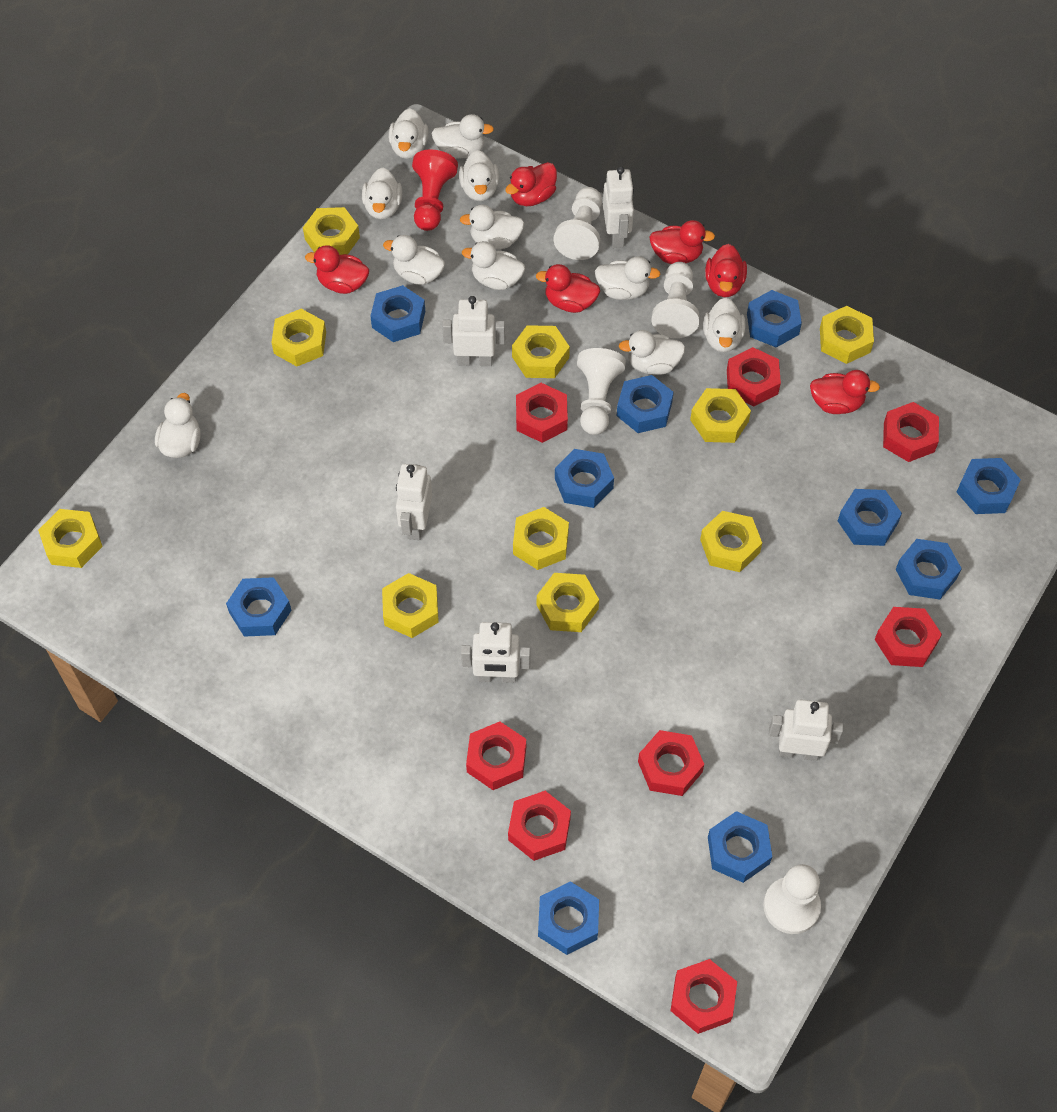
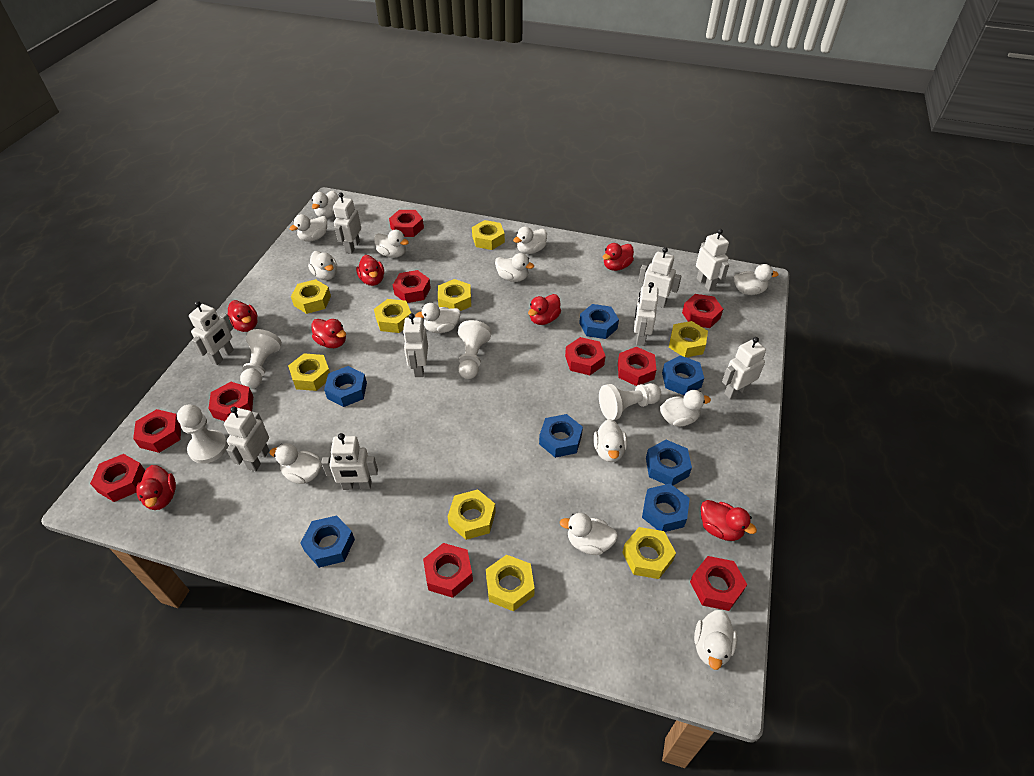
blue nut: [226,577,291,637] [370,285,425,342] [538,881,599,955] [555,449,614,508] [617,375,674,433] [708,811,772,883] [747,290,802,348] [838,489,902,546] [895,539,962,599] [957,458,1021,514] = 10 -> [301,516,355,568] [324,366,367,407] [539,414,583,458] [579,304,619,339] [642,484,690,532] [646,440,692,485] [662,355,704,395] = 7
red duck: [305,245,369,294] [505,162,557,206] [536,264,600,313] [649,220,715,264] [705,244,747,297] [810,370,880,414] = 6 -> [136,465,176,510] [228,300,258,332] [312,319,346,348] [356,255,384,286] [528,294,561,325] [602,243,634,271] [701,500,757,541] = 7
red nut: [466,722,526,790] [508,791,571,861] [516,383,568,443] [638,730,704,796] [670,959,737,1034] [727,347,781,406] [875,607,942,667] [883,402,939,462] = 8 -> [90,454,146,502] [133,409,181,453] [208,382,253,421] [389,210,424,237] [393,270,431,303] [423,543,473,598] [565,337,605,375] [618,347,656,386] [682,294,723,328] [690,556,747,611] = 10
red pawn: [412,149,458,231] = 1 -> none = 0
white duck: [155,393,201,458] [362,168,402,219] [383,235,445,285] [389,108,428,159] [431,114,494,159] [459,150,499,201] [460,205,525,249] [462,241,525,290] [595,256,660,300] [619,330,685,375] [703,298,746,352] = 11 -> [269,443,322,484] [289,214,327,242] [308,251,337,280] [312,191,339,218] [374,230,409,258] [415,303,460,333] [495,253,534,282] [513,227,547,254] [560,513,618,555] [593,419,627,462] [660,390,711,427] [694,610,738,670] [734,264,779,295] = 13
white robot: [396,464,432,540] [442,296,505,366] [461,622,530,683] [603,166,634,248] [769,700,843,761] = 5 -> [189,301,234,365] [224,407,270,471] [321,433,378,490] [333,192,361,254] [403,313,428,377] [634,282,659,346] [638,247,682,308] [696,229,729,291] [722,337,766,399] = 9
yellow nut: [38,509,103,568] [271,309,326,366] [303,207,360,255] [382,573,439,638] [512,325,570,378] [513,507,569,570] [537,573,599,632] [690,388,751,443] [700,511,762,572] [820,306,874,364] = 10 -> [288,353,330,391] [291,279,331,314] [374,299,411,333] [438,279,471,311] [447,489,496,540] [472,220,505,250] [486,555,535,611] [622,527,676,579] [669,321,708,357] = 9

